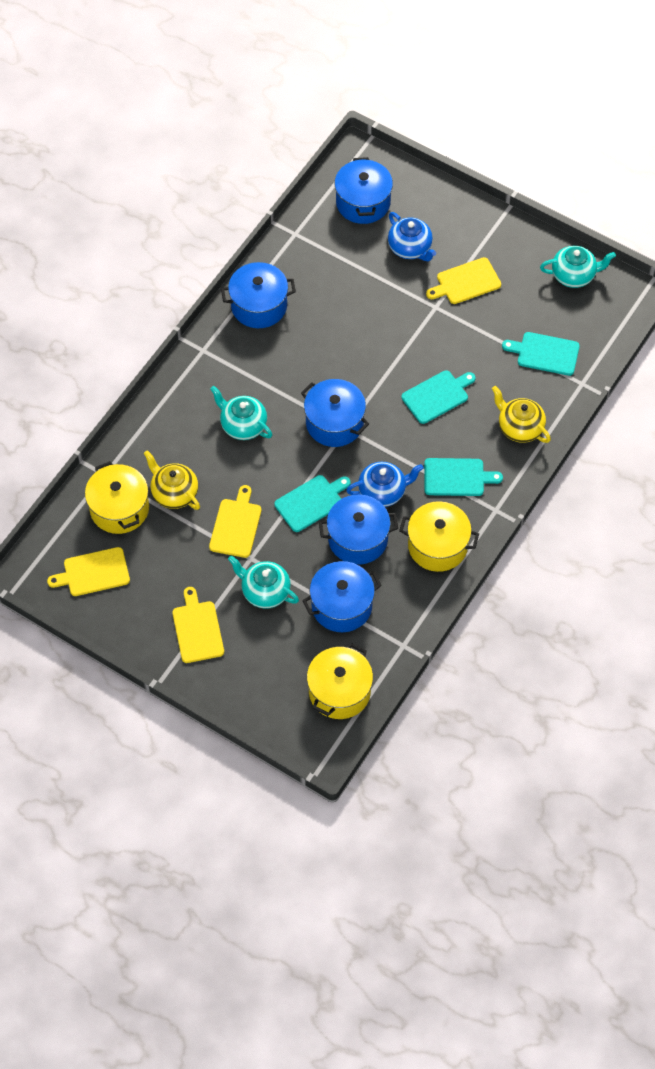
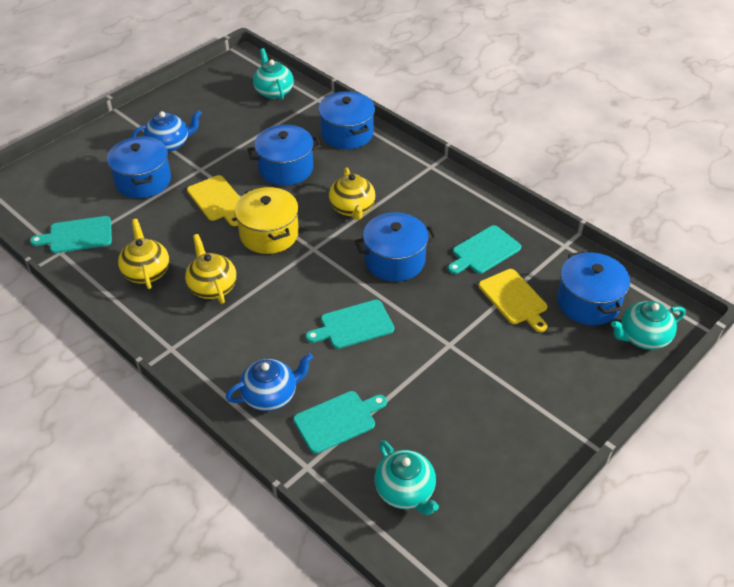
yellow cutting board: [47,547,130,596] [172,587,224,663] [209,485,261,558] [426,257,501,304] = 4 -> [187,175,240,226] [479,269,547,332] = 2
yellow pot: [85,461,149,534] [307,643,373,719] [399,501,479,572] = 3 -> [234,187,299,254] = 1
yellow teapot: [144,450,200,510] [492,386,551,443] = 2 -> [118,219,169,289] [185,234,237,304] [329,167,376,220] = 3

